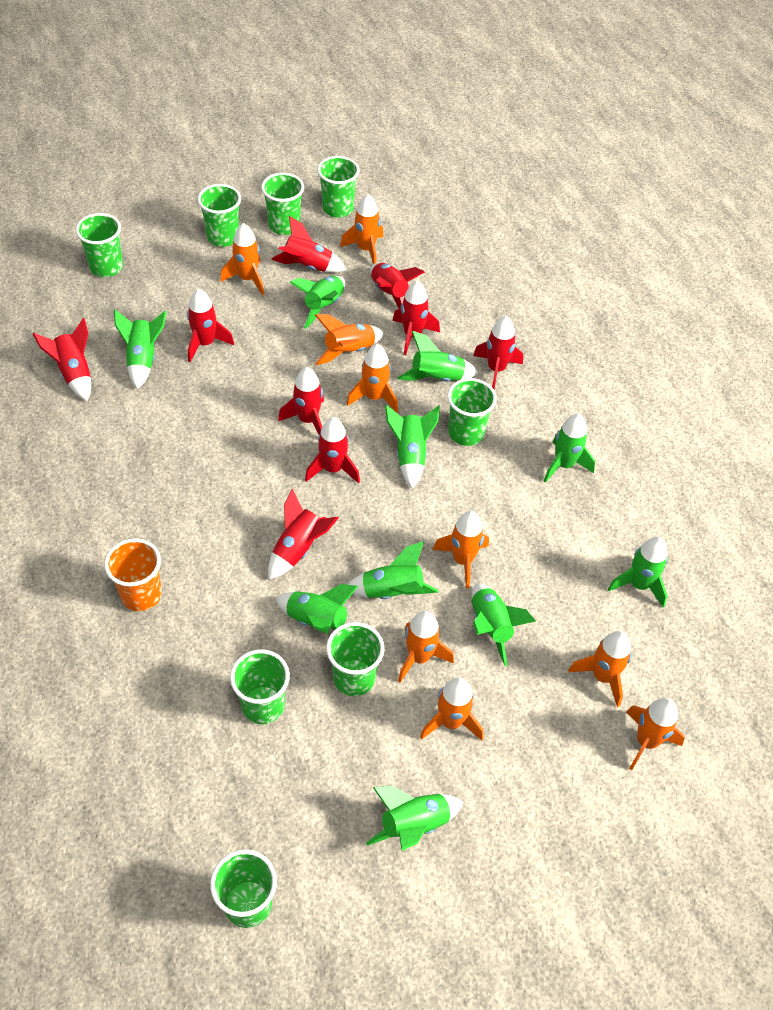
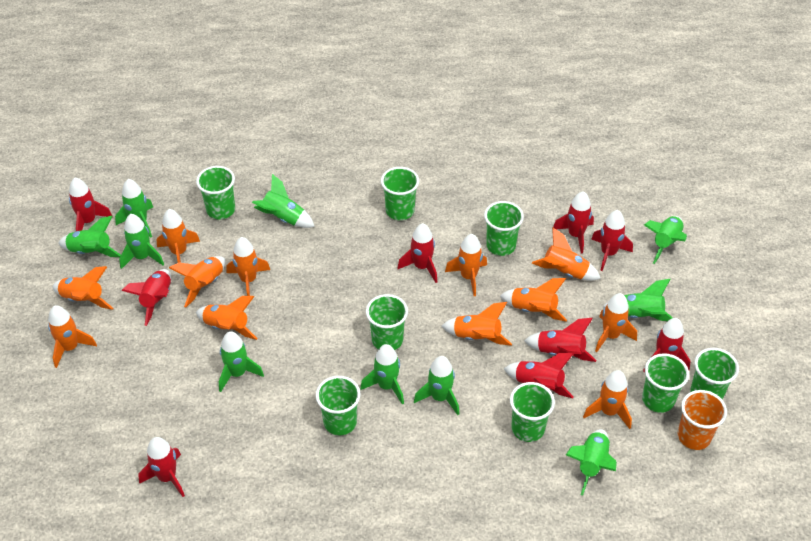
orange rocket: [220,223,264,295] [315,314,384,365] [340,194,383,264] [347,344,398,413] [398,611,454,683] [420,677,483,740] [433,511,489,588] [568,631,631,707] [626,698,685,770] = 9 -> [48,305,97,368] [52,266,113,310] [156,209,200,263] [169,256,226,307] [196,296,258,340] [227,237,270,296] [442,302,512,346] [445,234,487,296] [500,278,567,322] [532,227,601,281] [583,370,632,429] [595,293,637,352] = 12

